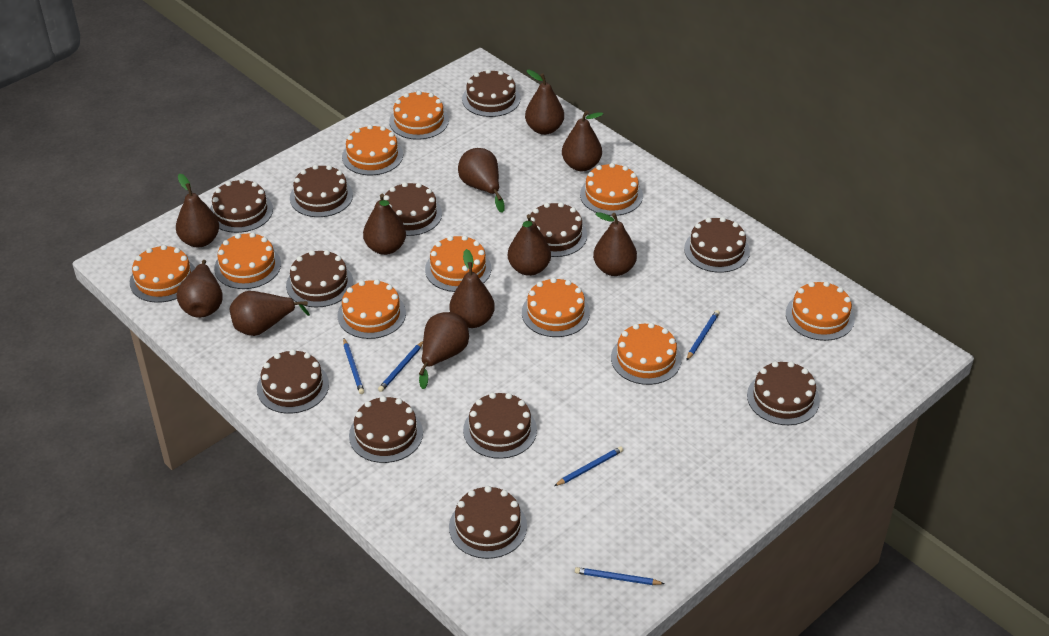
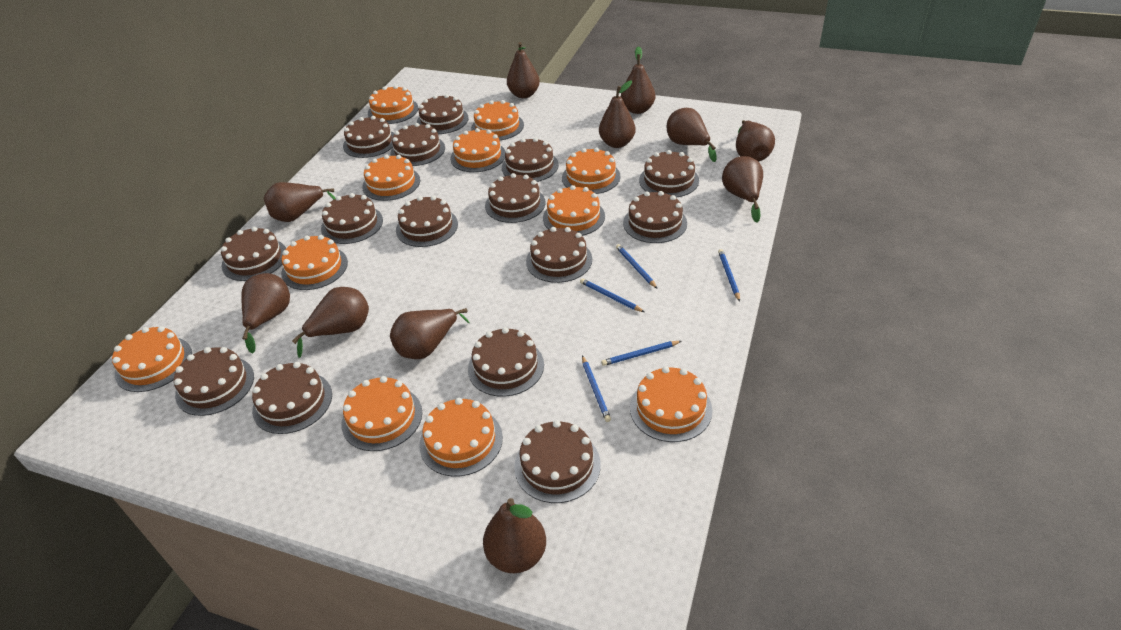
brown cake: [210,179,273,233] [257,349,329,414] [286,250,353,307] [290,165,353,217] [349,396,423,463] [383,182,442,236] [449,486,527,559] [462,69,520,117] [463,393,537,459] [530,202,587,257] [684,217,750,273] [747,361,820,425] = 12 -> [174,347,254,416] [221,227,286,281] [252,362,332,434] [321,193,383,244] [343,116,394,158] [390,123,445,166] [396,196,458,247] [417,94,469,134] [468,327,544,397] [485,173,545,223] [502,138,559,182] [514,420,601,503] [526,227,592,283] [623,191,687,243] [639,150,699,197] = 15
orange cake: [130,245,195,303] [214,232,281,289] [337,279,406,339] [342,125,403,175] [389,91,449,140] [425,235,491,292] [522,278,590,337] [580,163,643,216] [611,323,681,385] [786,281,855,341] = 10 -> [112,326,192,392] [281,235,348,290] [341,376,422,451] [362,155,420,201] [368,85,418,124] [419,398,503,477] [450,128,505,172] [471,100,524,141] [543,185,605,236] [562,148,621,194] [630,366,712,442] = 11

